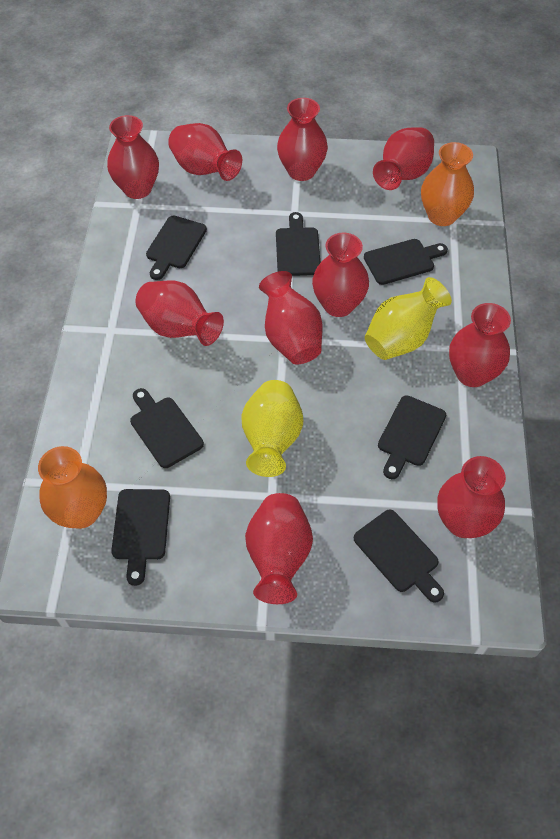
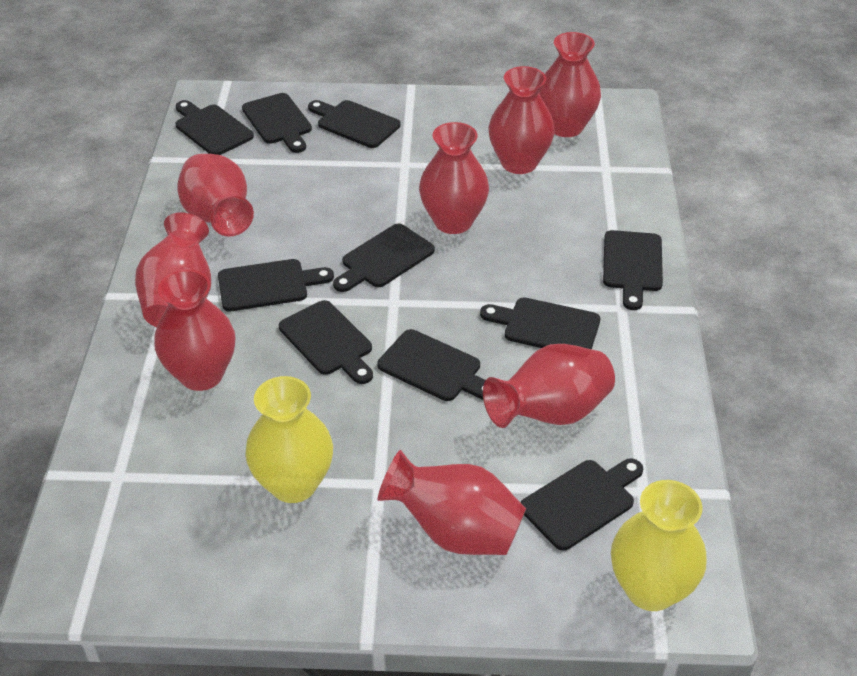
black cutting board: [111,489,170,586] [130,388,204,468] [146,216,207,280] [276,212,321,276] [354,510,444,603] [364,239,448,285] [378,395,446,479] = 7 -> [175,100,254,155] [218,259,334,311] [242,93,312,153] [279,300,373,384] [308,100,401,148] [333,224,435,292] [377,329,486,401] [480,297,600,349] [520,458,643,551] [603,230,663,310] = 10
orange vase: [38,446,107,529] [421,142,474,226] = 2 -> none = 0
red vase: [107,115,159,199] [135,281,224,346] [168,123,242,181] [245,493,313,604] [259,271,322,364] [277,98,328,181] [312,232,369,317] [373,127,434,190] [437,456,506,538] [449,303,511,387] = 10 -> [135,212,211,327] [154,270,235,391] [177,154,254,237] [378,450,526,555] [419,122,489,234] [483,344,615,428] [489,66,555,174] [539,32,601,137] = 8

